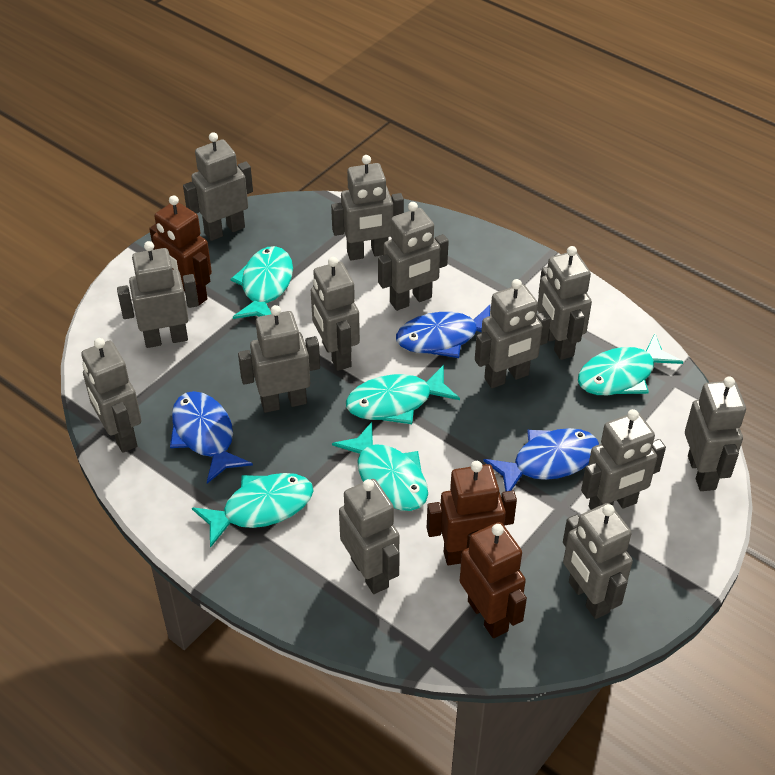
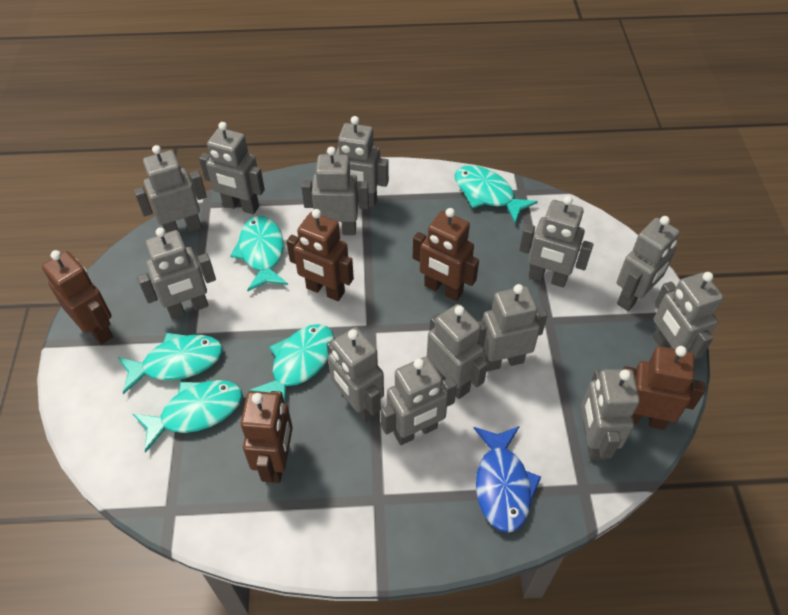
blue fish: [170,391,253,484] [396,305,490,358] [483,428,599,492] = 3 -> [474,426,541,533] = 1
brown robot: [149,195,212,307] [427,461,517,565] [460,522,527,638] = 3 -> [42,250,113,345] [241,391,293,483] [286,209,354,301] [413,208,479,301] [623,346,705,430] = 5

